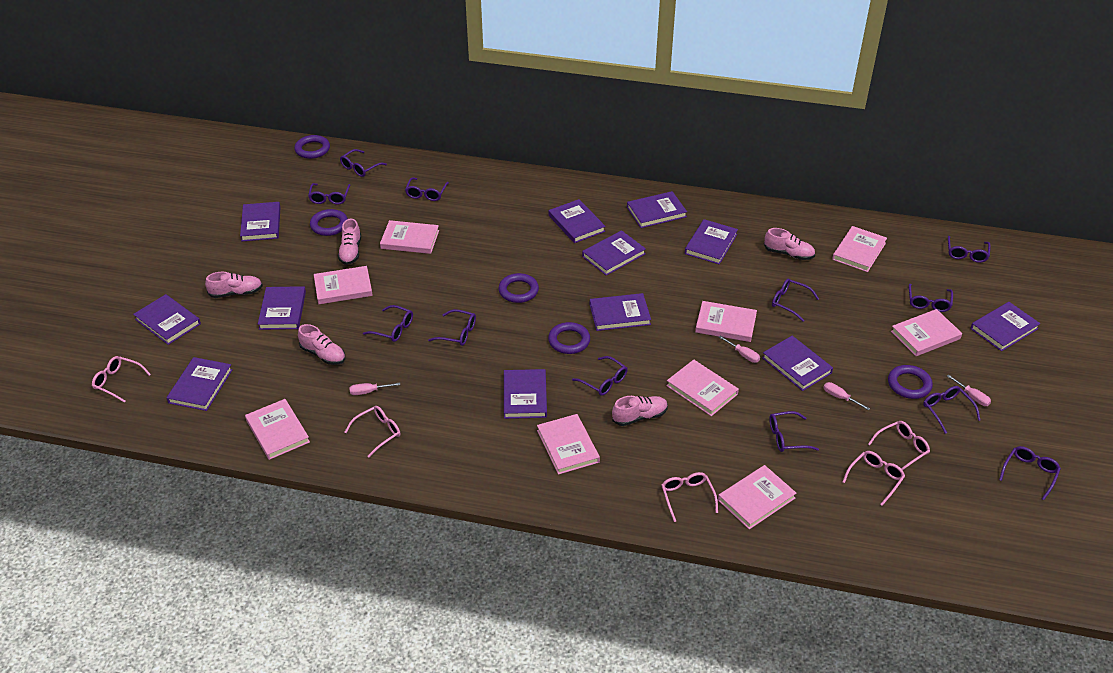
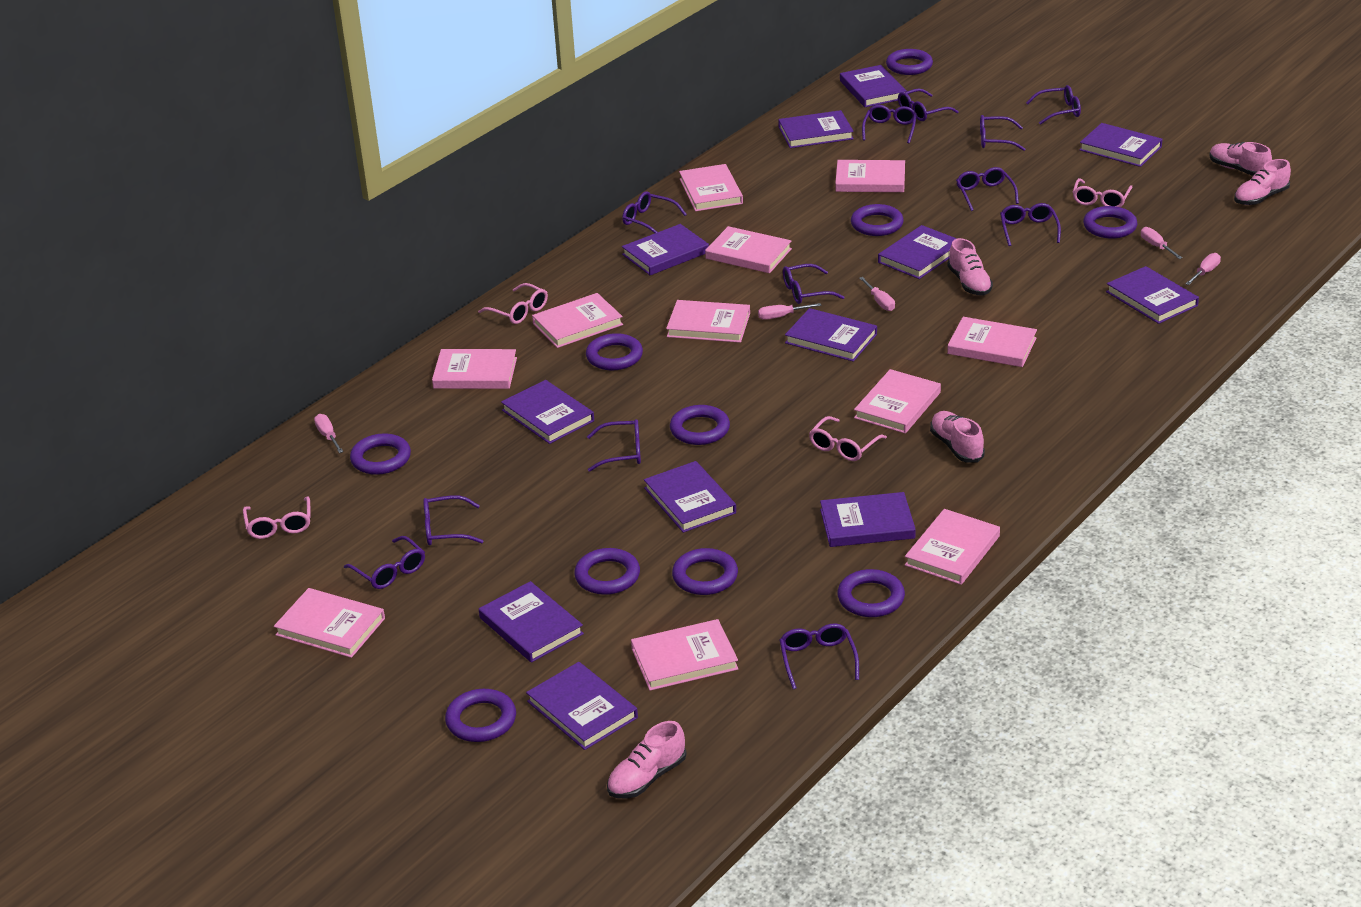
pink book: [245,399,310,460] [314,266,373,304] [380,220,439,254] [537,414,600,475] [666,360,739,416] [695,301,757,342] [718,465,796,529] [832,226,887,272] [891,309,962,356] = 9 -> [274,588,385,658] [432,349,517,389] [532,293,623,348] [631,619,738,691] [666,300,750,343] [679,164,743,211] [705,226,792,273] [835,160,905,192] [854,369,941,433] [905,509,1000,585] [947,317,1037,367] = 11
pink glasses: [92,356,151,403] [345,406,401,457] [661,472,718,522] [842,451,905,506] [868,421,930,470] = 5 -> [243,496,311,539] [478,283,548,324] [809,416,887,461] [1073,178,1132,207] = 4
pink screwdriver: [349,383,400,395] [719,336,760,363] [823,382,870,410] [947,374,991,406] = 4 -> [314,414,343,453] [758,303,821,320] [859,277,895,311] [1141,227,1182,259] [1185,253,1221,285] = 5
purple ring: [294,135,330,159] [310,209,348,236] [498,273,539,303] [548,322,590,354] [888,365,933,399] = 5 -> [350,433,411,475] [445,689,516,742] [574,548,640,595] [586,333,643,371] [670,405,730,445] [672,548,738,595] [837,569,905,617] [851,204,904,236] [886,49,933,75] [1083,206,1137,239] = 10

